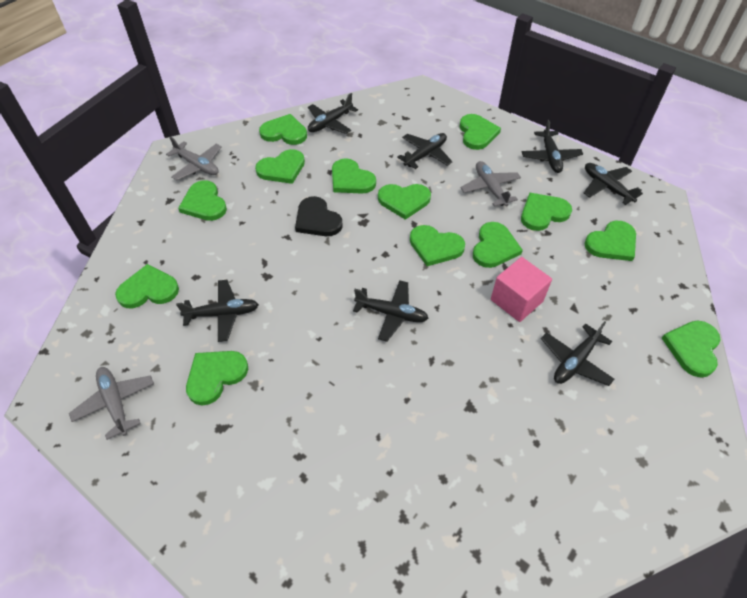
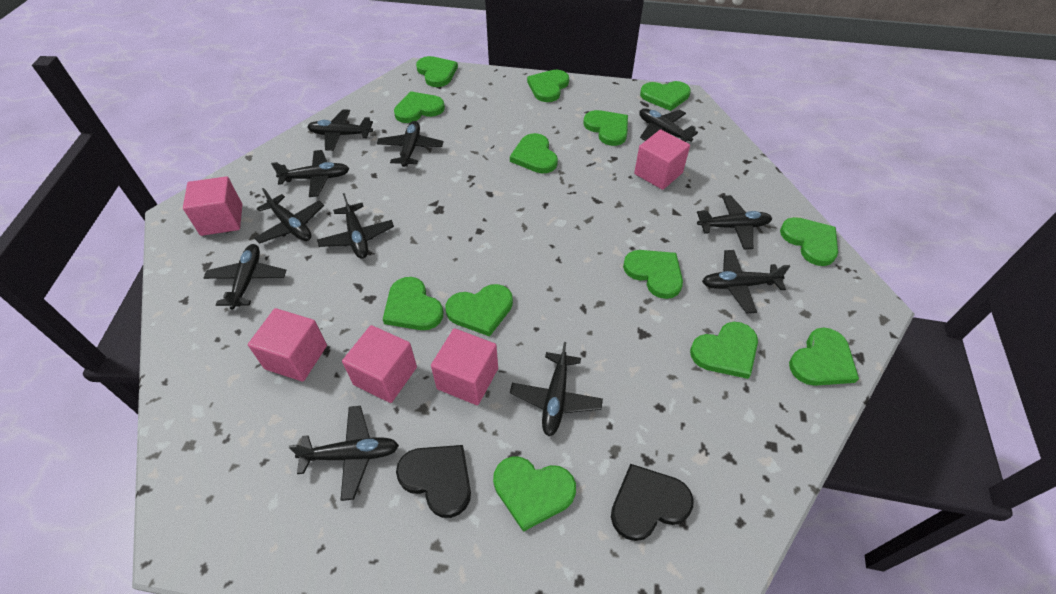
black heart: [295,196,343,236] = 1 -> [396,445,471,518] [611,464,693,541] = 2
black plane: [176,280,259,342] [308,93,358,134] [353,280,429,342] [397,133,452,169] [522,120,583,173] [541,321,614,386] [584,163,643,205] = 7 -> [203,244,286,310] [254,188,324,244] [271,150,349,197] [289,406,399,501] [308,109,373,151] [317,193,394,259] [377,121,443,167] [510,342,603,436] [639,108,698,142] [697,195,772,250] [702,250,790,313] = 11
grey plane: [69,367,154,440] [166,136,222,180] [461,161,521,207] = 3 -> none = 0
pink cube: [491,257,552,322] = 1 -> [183,176,242,236] [248,308,327,382] [342,325,417,403] [431,328,498,405] [634,129,690,190] = 5

